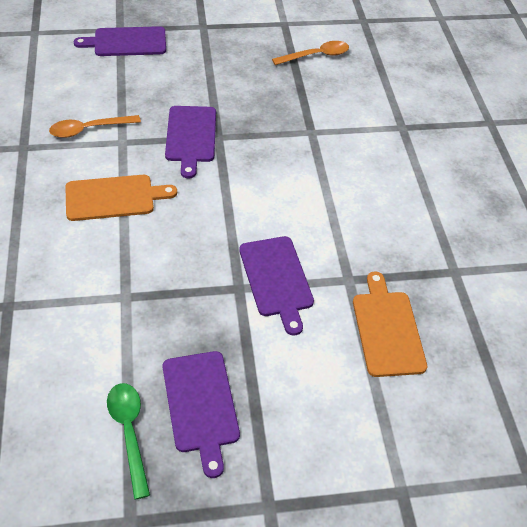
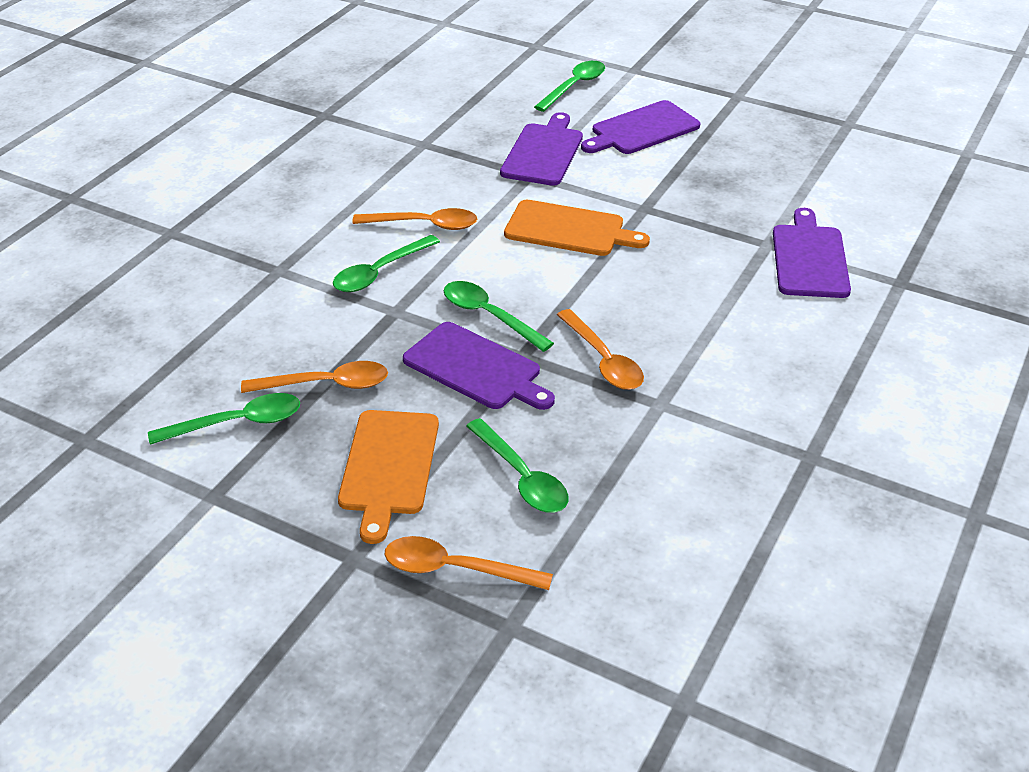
green spoon: [107,383,150,499] = 1 -> [148,393,300,445] [333,235,440,292] [444,281,554,352] [466,418,568,513] [534,61,605,112] = 5
orange spoon: [49,115,141,138] [272,41,349,65] = 2 -> [241,361,388,393] [352,208,477,230] [384,536,553,590] [557,309,644,390] = 4

